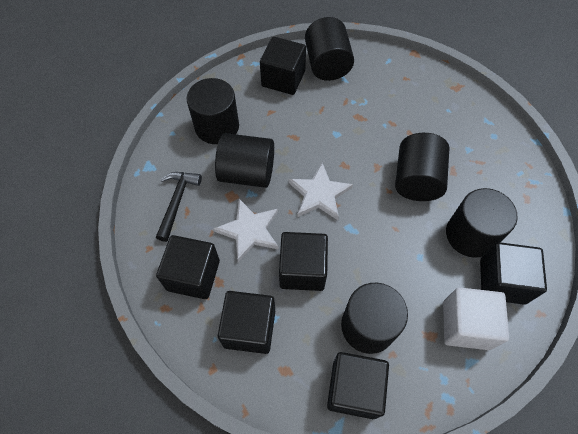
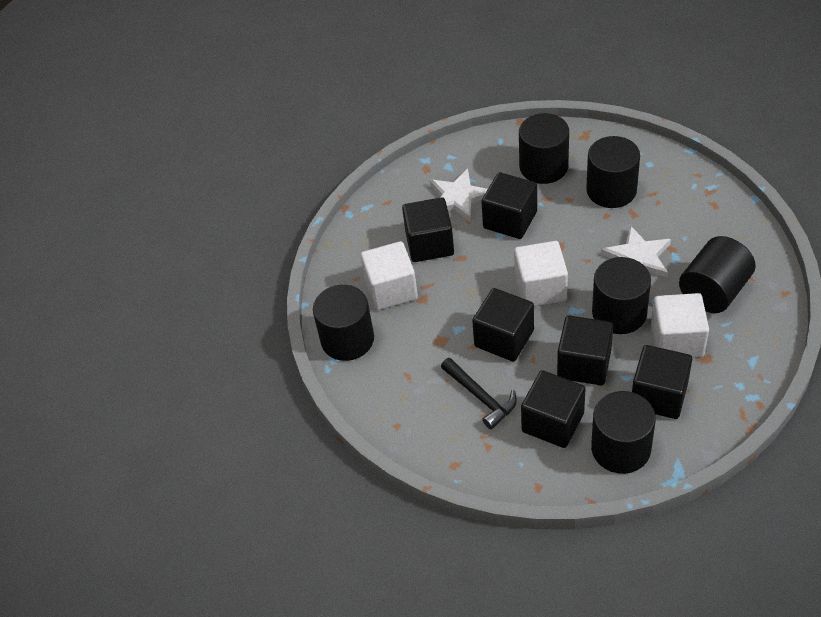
white cube: [443,287,509,350] = 1 -> [361,241,418,310] [514,241,568,306] [651,293,709,358] = 3

